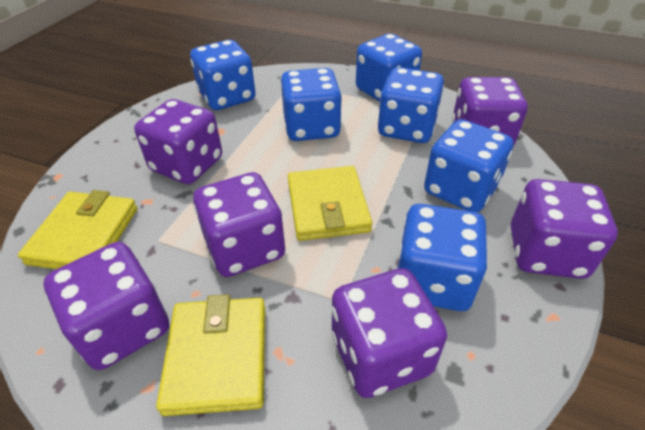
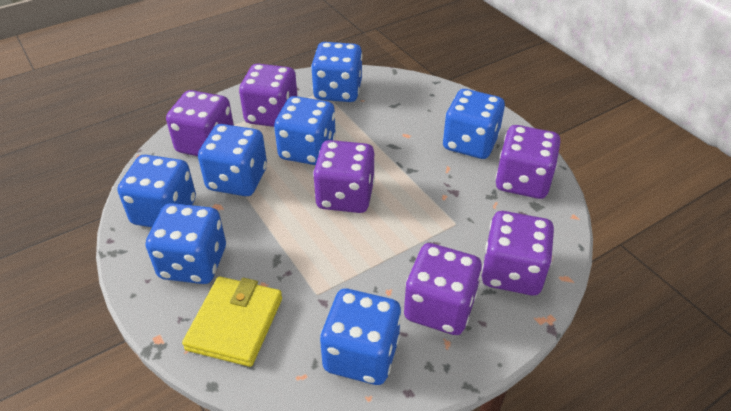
blue dice: [190,40,256,110] [280,68,342,141] [356,34,422,102] [378,67,444,143] [398,204,488,311] [424,119,513,212] = 6 -> [118,155,196,227] [146,203,226,284] [198,124,267,196] [274,96,336,165] [311,42,362,102] [320,289,401,385] [443,89,505,159] = 7
yellow wallet: [18,190,137,269] [156,294,265,416] [288,166,372,241] = 3 -> [182,276,282,367] = 1

